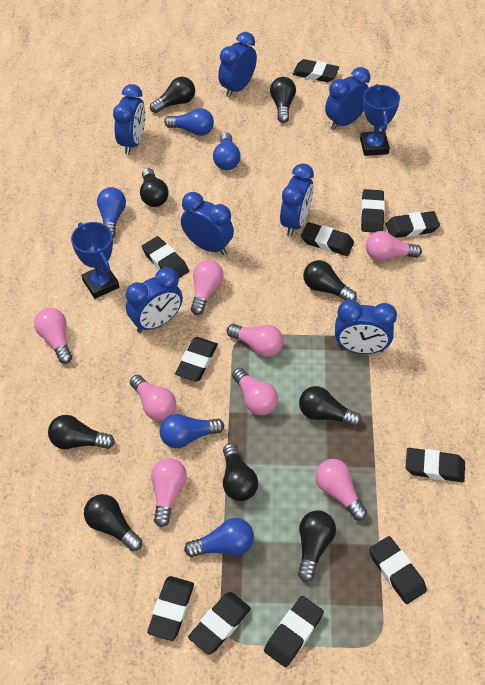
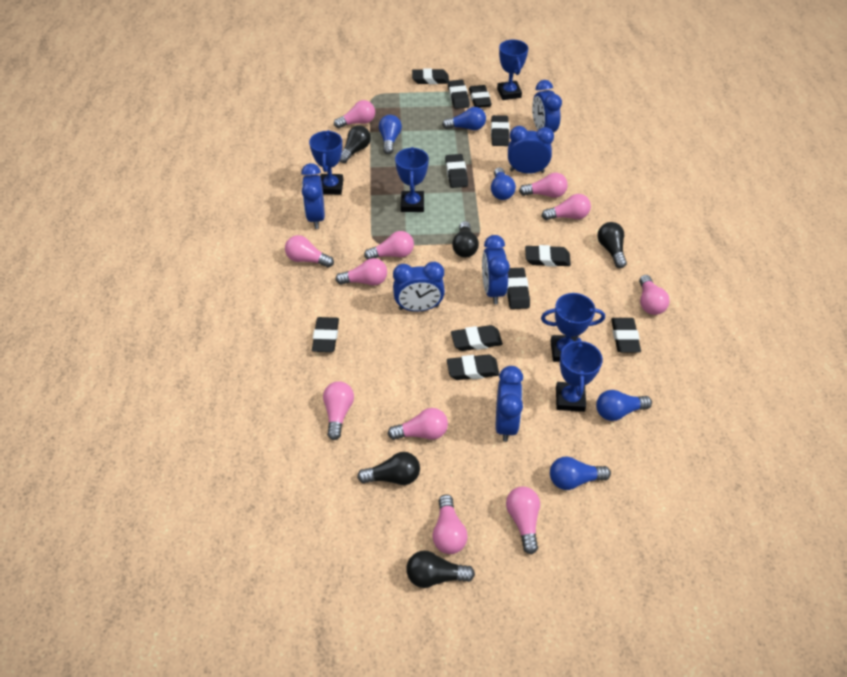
black light bulb: [48,415,115,449] [84,494,142,551] [140,168,169,207] [150,77,195,113] [223,443,258,501] [270,77,296,123] [298,510,336,582] [299,386,361,427] [303,260,357,301] = 9 -> [340,125,371,163] [357,452,420,485] [406,550,475,588] [452,221,479,257] [597,222,627,268] = 5
blue clock: [113,84,146,155] [126,267,183,333] [181,192,234,255] [218,32,257,98] [280,163,314,236] [325,67,370,130] [335,300,397,354] = 7 -> [301,163,325,229] [393,262,445,312] [482,235,510,304] [496,366,523,442] [508,126,554,174] [532,80,562,133] = 6
blue trophy: [71,222,119,299] [360,84,400,156] = 2 -> [309,130,343,195] [395,147,429,212] [497,40,528,100] [541,293,605,362] [556,338,603,412] = 5
pink light bulb: [34,308,72,364] [130,375,176,421] [151,458,187,527] [191,260,224,315] [227,324,283,357] [232,368,278,415] [315,459,367,521] [366,231,422,261] = 8 -> [285,235,334,268] [323,381,354,440] [334,100,375,128] [336,258,387,286] [364,231,414,259] [388,408,448,440] [432,495,468,554] [506,486,540,554] [519,173,568,198] [542,194,591,220] [639,275,670,315] = 11

